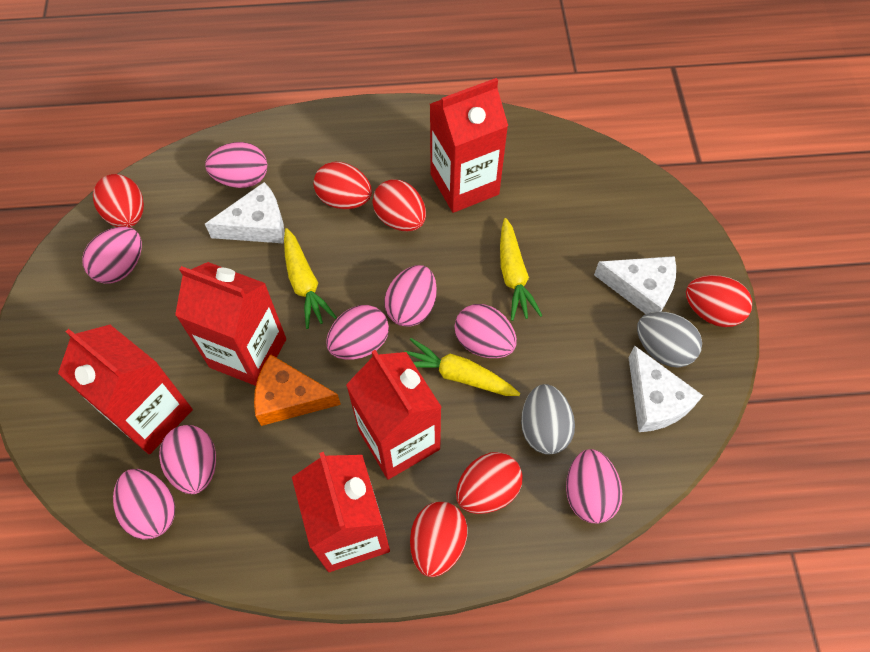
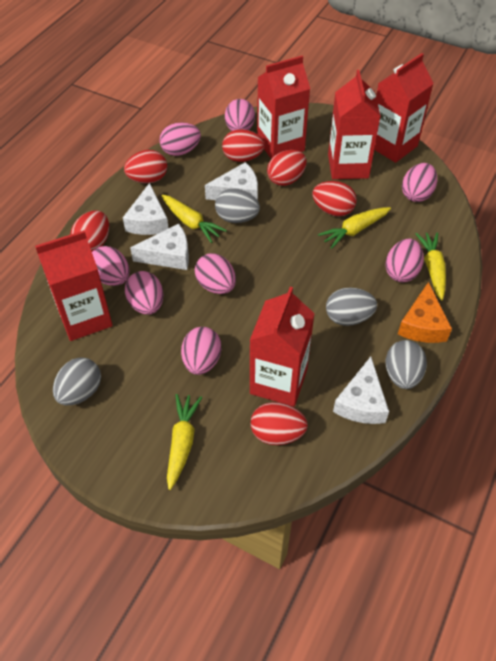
grey egg: [521,384,575,454] [637,311,702,367] = 2 -> [53,357,101,405] [215,188,260,223] [326,288,377,326] [386,340,427,389] = 4
white cheese: [205,182,285,244] [594,256,676,314] [628,346,703,432] = 3 -> [123,183,169,235] [130,224,189,270] [205,162,258,201] [333,357,389,424] = 4
yellow carrot: [284,228,337,329] [404,338,520,396] [500,218,543,321] = 3 -> [161,195,227,243] [167,394,202,490] [318,207,391,249] [416,232,446,301] = 4

